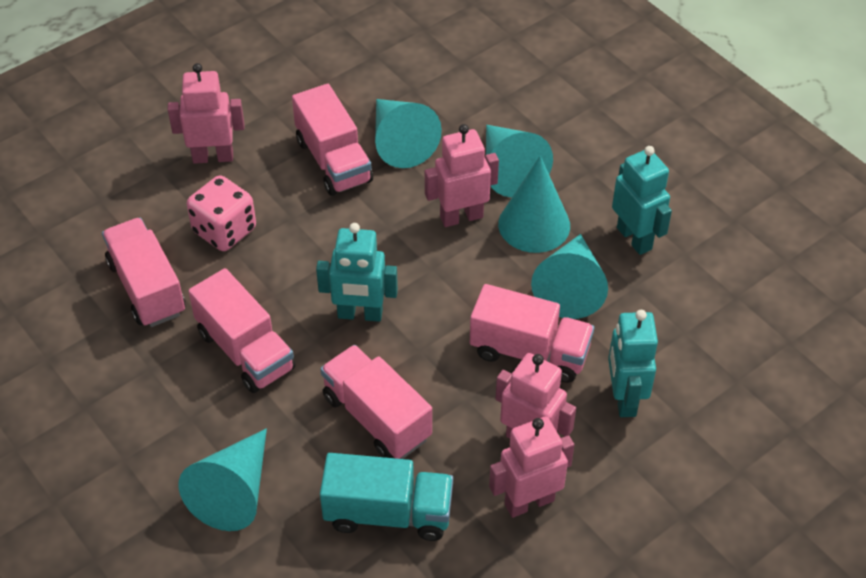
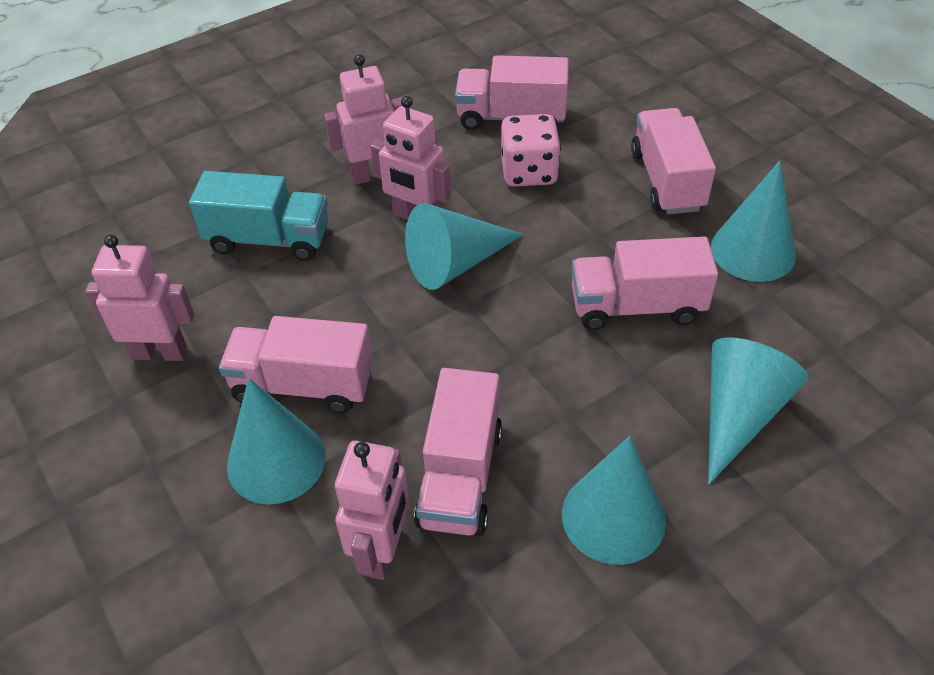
turquoise robot: [316,223,398,322] [608,310,658,417] [612,146,672,255] = 3 -> none = 0

